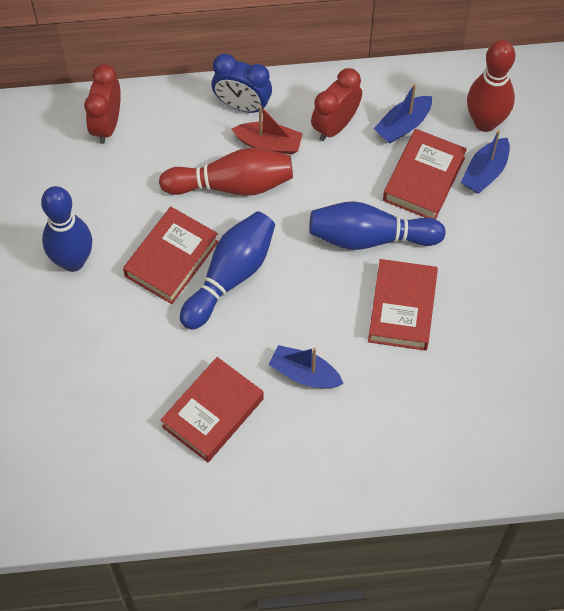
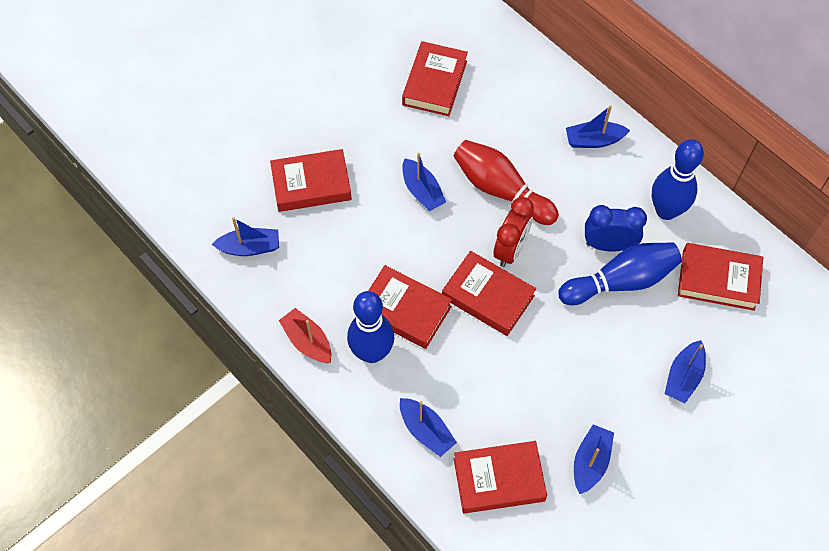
blue boat: [269,345,344,389] [374,83,432,144] [461,130,510,194] = 3 -> [212,217,279,256] [400,398,457,457] [402,153,446,211] [566,105,630,148] [574,424,614,494] [665,340,706,403] = 6
red book: [123,207,219,304] [161,357,264,462] [368,259,438,351] [383,129,467,220] = 4 -> [270,149,352,212] [368,265,452,349] [402,41,468,116] [442,251,536,336] [454,441,547,514] [678,243,763,311] = 6
red bowling pin: [159,148,293,196] [467,40,515,132] = 2 -> [453,140,559,225] = 1
red clock: [84,64,121,144] [311,68,362,141] = 2 -> [493,197,534,267] = 1

